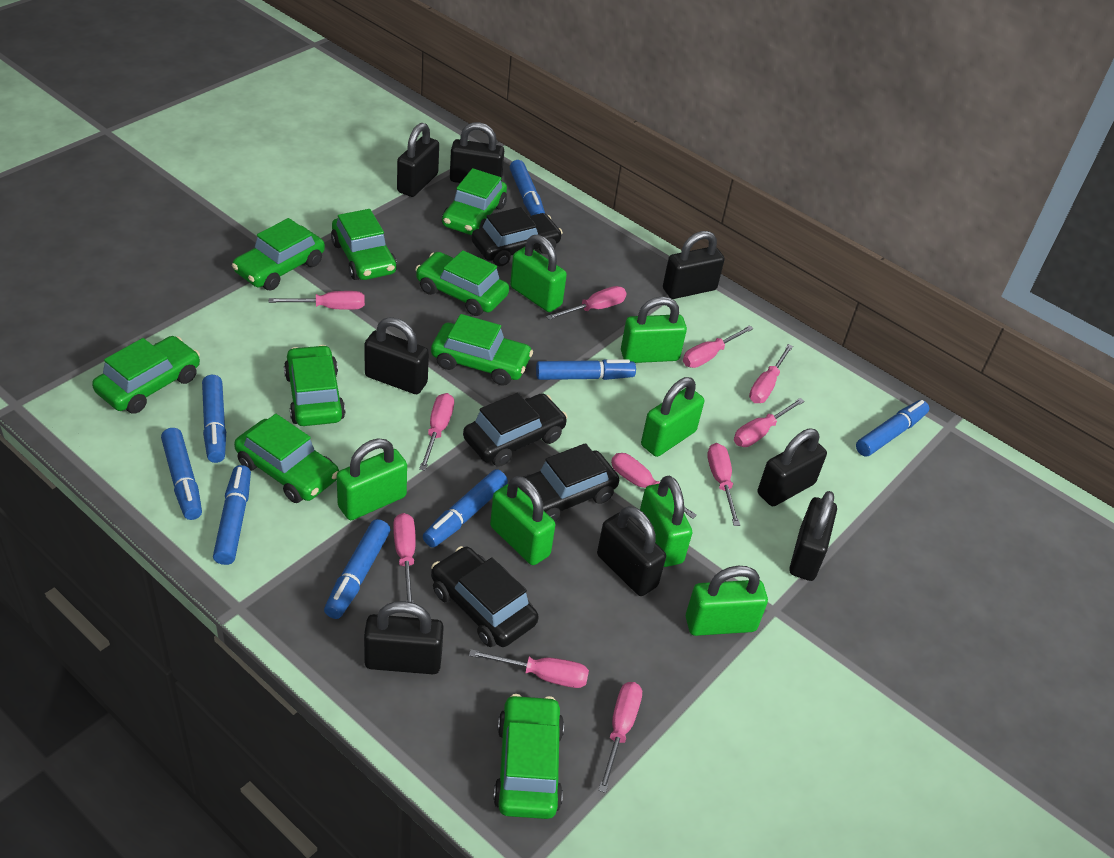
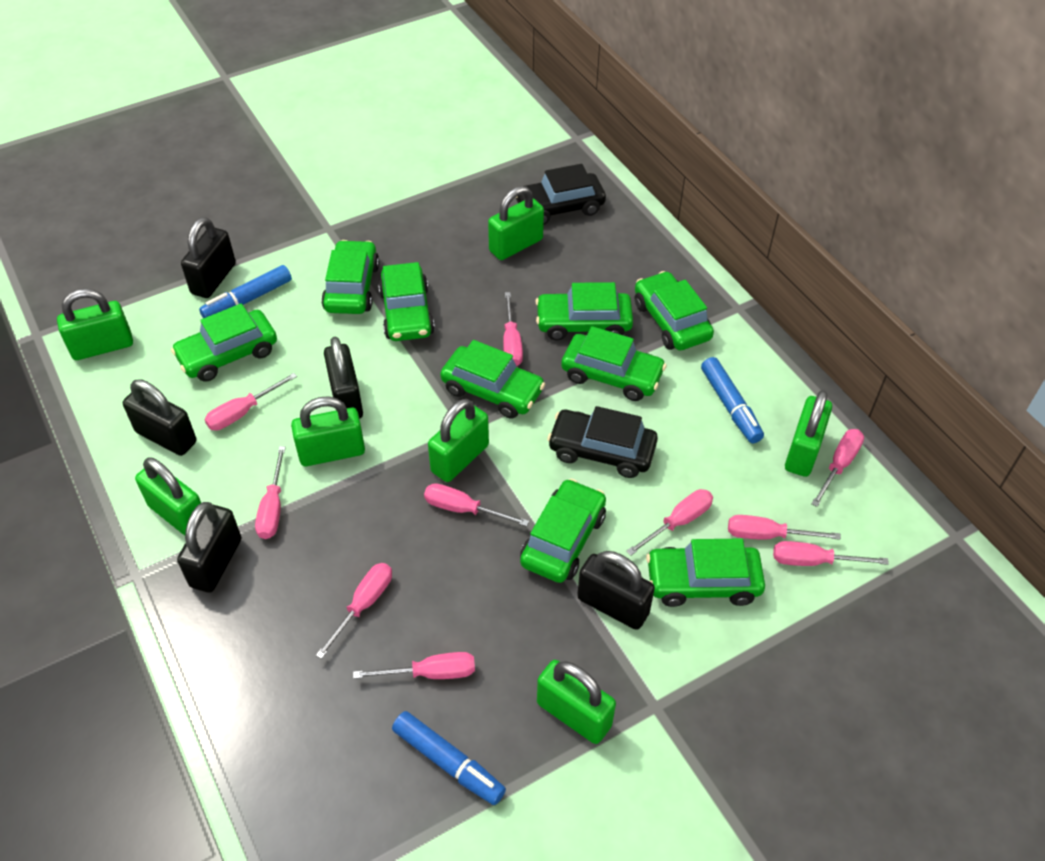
black car: [431,546,539,647] [463,393,567,467] [472,207,563,266] [518,443,619,522] = 4 -> [516,164,606,225] [547,406,658,478] = 2
black padlock: [364,317,429,394] [364,601,444,674] [397,123,439,197] [450,122,504,183] [597,506,666,596] [663,231,725,299] [758,428,827,506] [789,491,837,581] = 8 -> [123,379,196,456] [177,502,241,593] [181,217,236,298] [324,337,363,419] [577,551,655,630] = 5
blue marker: [161,428,202,520] [202,375,226,463] [213,465,251,565] [324,519,390,619] [423,469,508,547] [510,160,545,216] [536,359,636,380] [856,400,929,457] = 8 -> [199,265,292,318] [392,711,506,805] [701,357,764,443] = 3
pink screwdriver: [269,291,365,310] [393,513,416,603] [419,393,454,471] [469,649,589,688] [546,286,627,320] [598,682,642,793] [611,453,697,519] [683,325,754,368] [707,443,740,526] [734,398,805,447] [749,344,793,403] = 11 -> [205,373,297,431] [255,446,286,539] [316,563,392,659] [353,652,475,679] [424,483,529,527] [503,292,523,366] [626,489,713,556] [728,515,841,540] [773,541,889,566] [811,429,864,507] = 10

